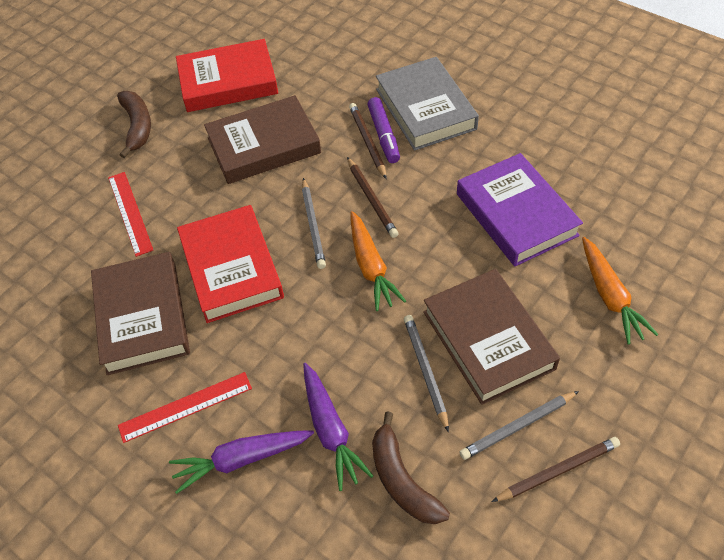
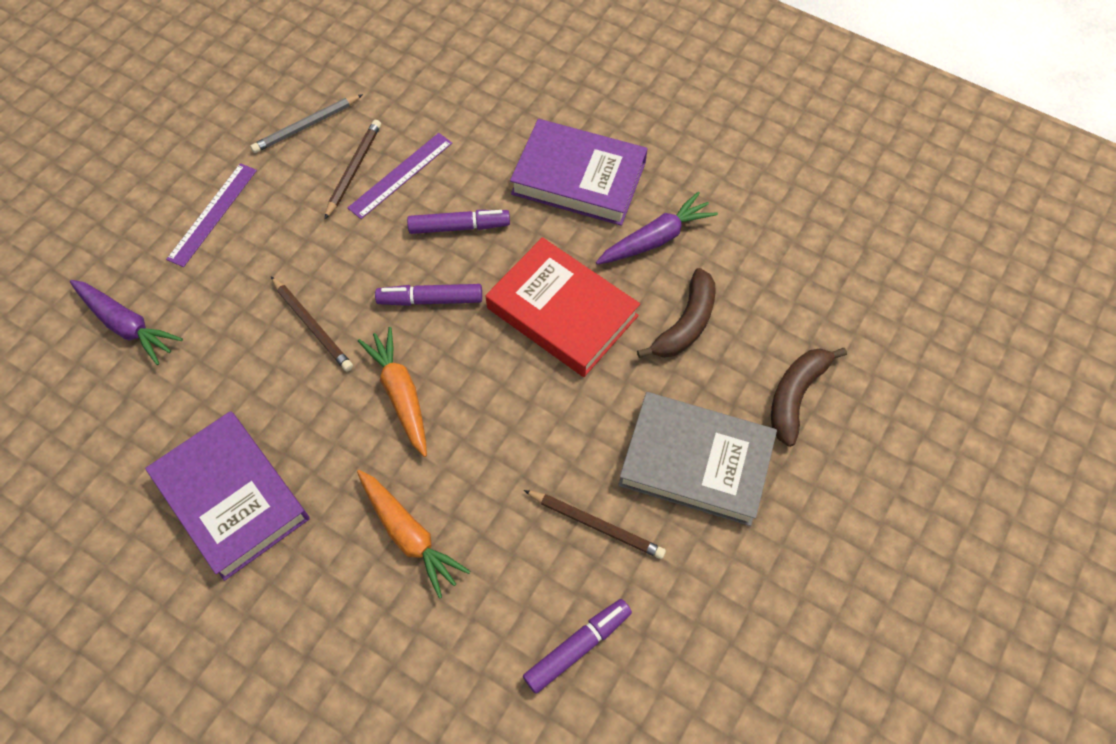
brown book: [91,252,190,375] [204,95,321,184] [423,269,560,405] = 3 -> none = 0
grey pencil: [302,178,326,269] [404,315,449,432] [460,391,579,460] = 3 -> [250,94,363,153] = 1
purple book: [457,153,583,266] = 1 -> [145,411,310,581] [510,119,648,226] = 2
purple marker: [367,97,400,163] = 1 -> [375,284,482,306] [407,210,510,234] [523,599,632,694] = 3
purple ruler: none = 0 -> [166,163,257,267] [347,133,452,219] = 2
red book: [176,39,278,112] [177,205,284,323] = 2 -> [486,237,640,377] = 1
red ruler: [108,172,153,257] [118,372,252,443] = 2 -> none = 0

